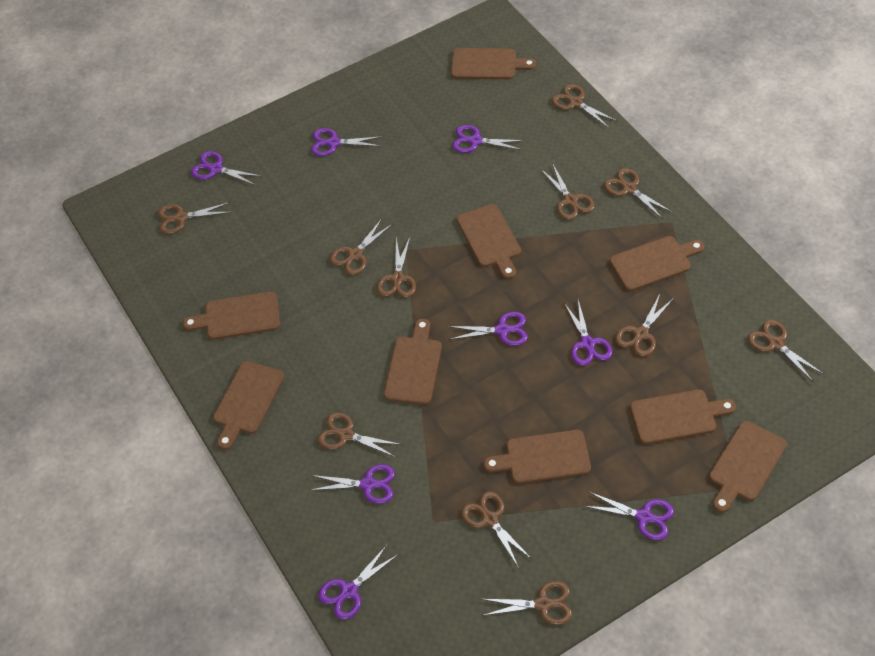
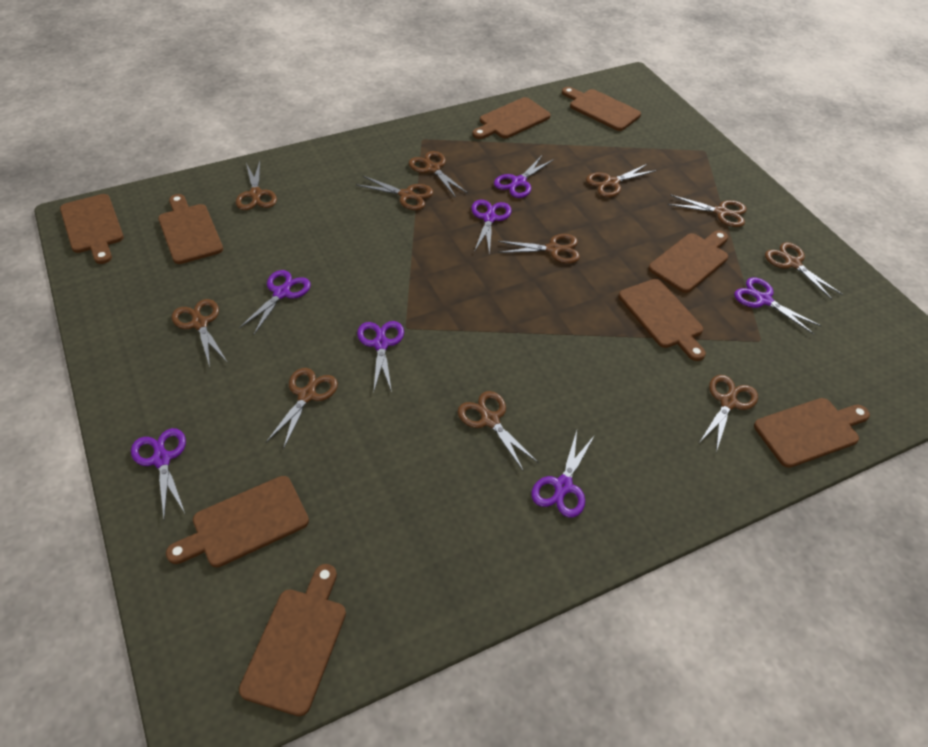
purple scissors: [191,151,260,185] [311,128,380,156] [311,464,395,504] [318,545,398,620] [448,312,528,346] [452,125,525,153] [564,300,612,366] [584,492,674,540] = 8 -> [131,428,186,518] [239,270,311,335] [357,321,404,392] [471,200,512,255] [494,156,554,198] [531,431,595,518] [734,277,821,334] = 7

